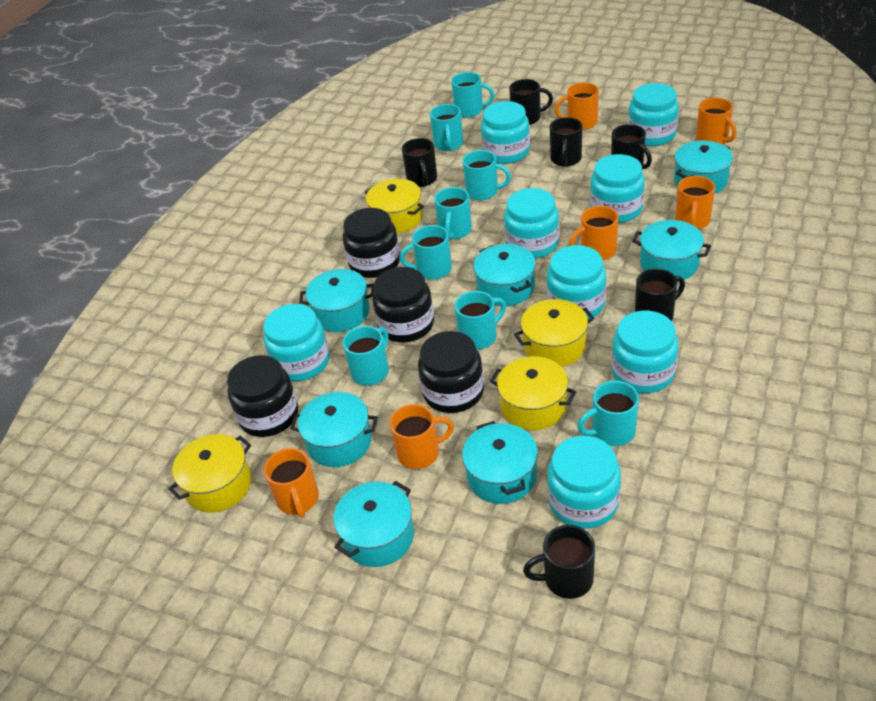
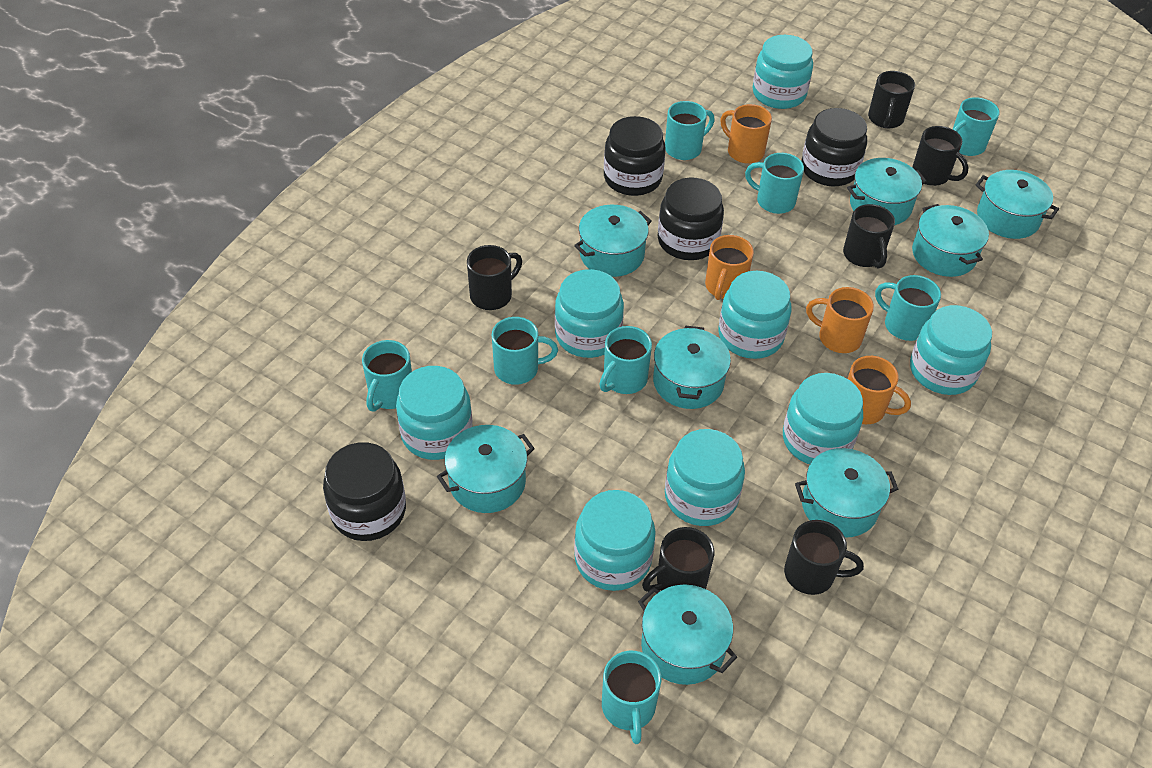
orange mug: [264,448,319,518] [390,404,454,469] [554,82,599,130] [569,206,619,260] [675,176,715,229] [696,97,737,145] = 6 -> [705,235,754,300] [720,104,772,163] [806,287,874,353] [848,356,911,424] = 4
turquoise pot: [290,392,378,467] [299,269,374,332] [333,481,414,567] [462,421,538,504] [473,244,536,306] [632,220,711,280] [674,141,733,194] = 7 -> [437,425,535,513] [574,205,652,277] [638,584,737,685] [653,326,731,409] [795,448,898,537] [847,158,927,225] [912,204,989,277] [975,170,1059,239] = 8
yellow pot: [168,434,252,513] [364,179,424,234] [490,356,576,430] [514,299,594,367] = 4 -> none = 0

